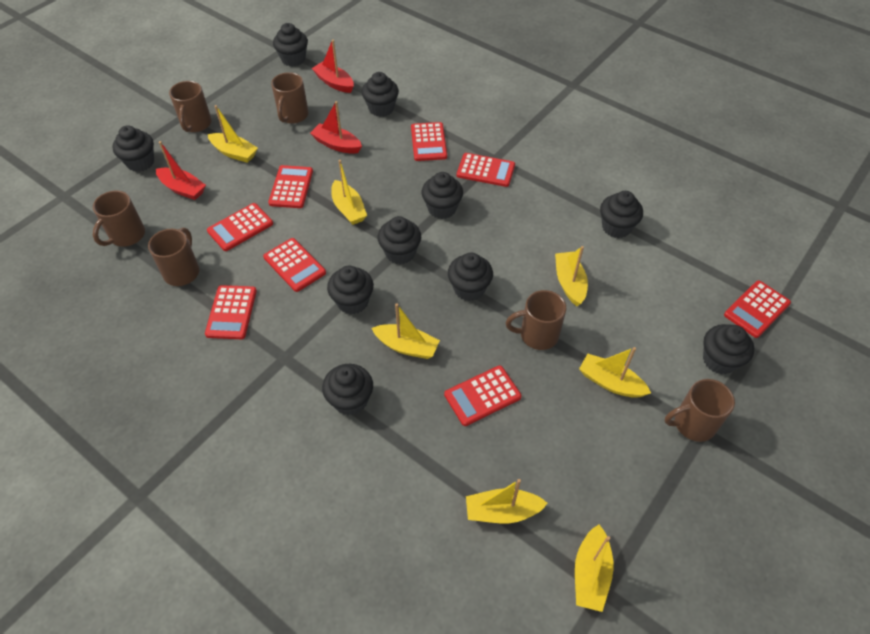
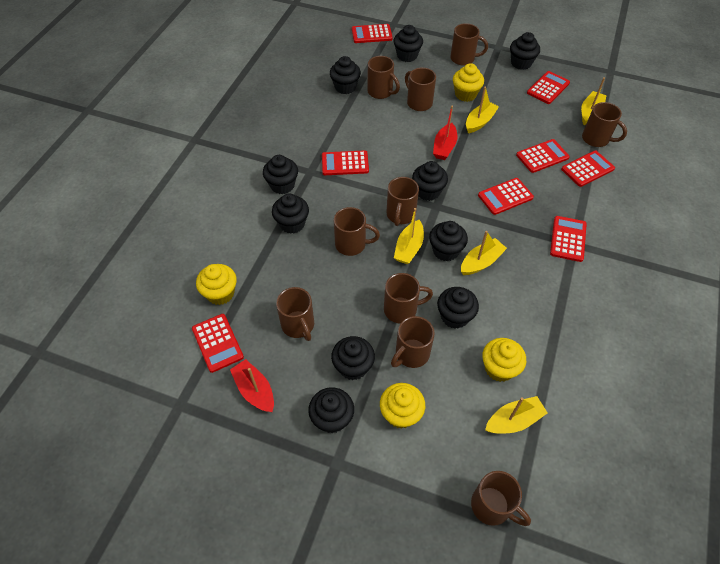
brown mug: [93,190,145,247] [148,228,199,286] [169,81,212,132] [271,72,309,124] [505,290,566,350] [665,379,735,442] = 6 -> [276,287,314,341] [334,207,380,256] [367,56,400,99] [384,273,433,323] [386,177,419,226] [391,316,435,368] [405,68,436,111] [450,23,488,66] [471,471,531,526] [582,102,627,147] = 10
red boat: [156,141,206,200] [310,101,362,154] [312,40,354,93] = 3 -> [230,359,274,412] [433,105,458,160] = 2
yellow boat: [208,105,258,163] [331,160,367,225] [372,303,440,359] [466,479,548,523] [555,246,588,306] [575,524,614,612] [579,347,651,398] = 7 -> [394,208,424,264] [461,231,507,275] [466,86,499,133] [485,396,548,433] [581,77,607,125] = 5
yellow cupcake: none = 0 -> [196,264,237,305] [380,383,425,429] [453,63,484,102] [482,338,526,382] = 4

